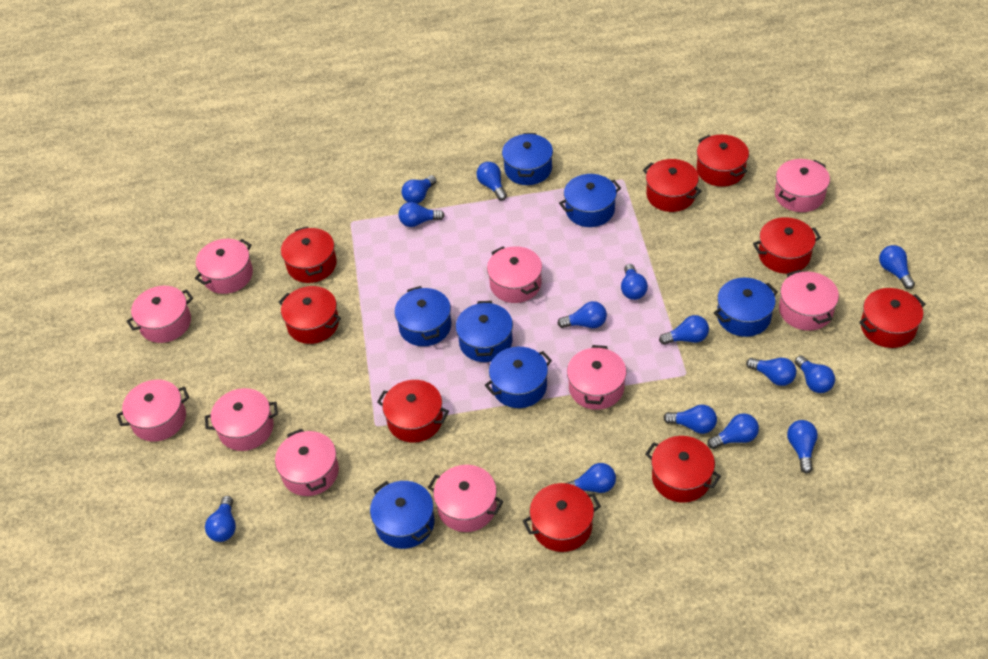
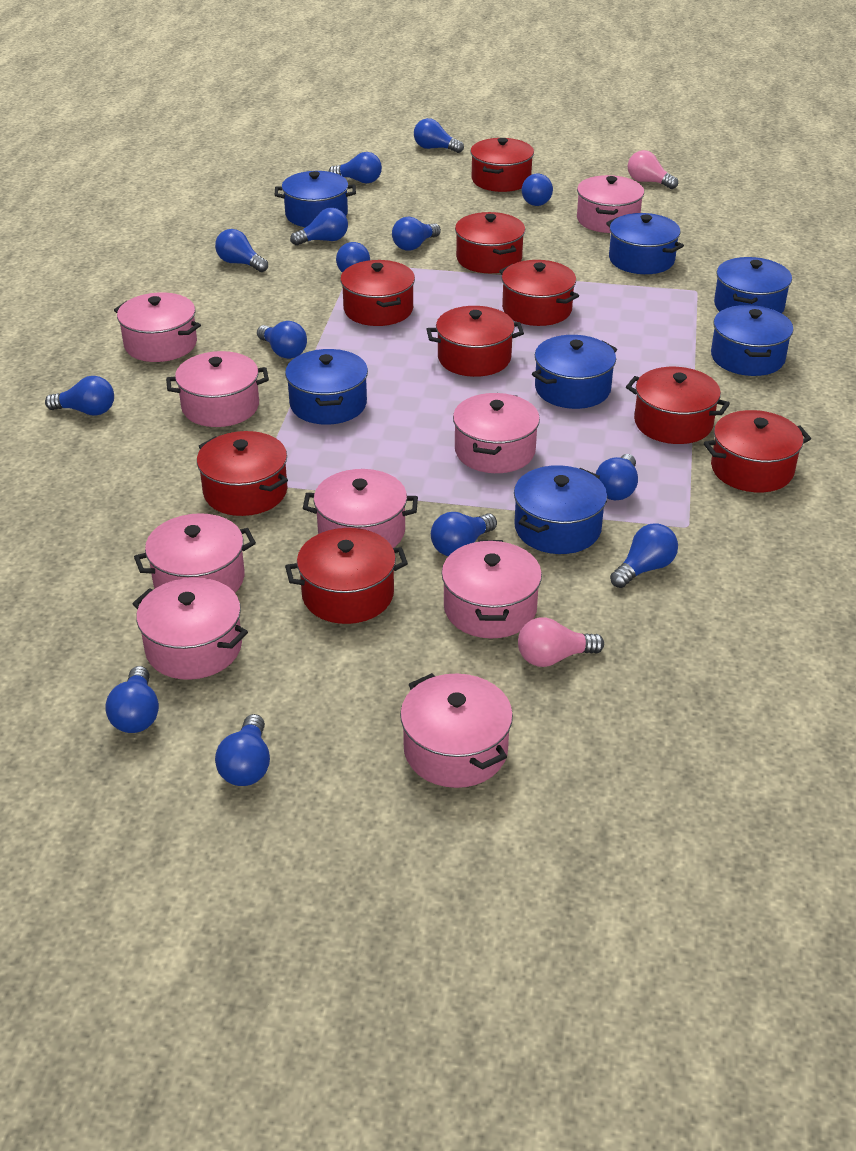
pink light bulb: none = 0 -> [518,617,604,667] [628,150,678,189] = 2
pink pot: [116,380,189,441] [126,286,193,343] [195,239,253,294] [205,388,278,451] [275,429,339,496] [428,465,503,532] [487,246,542,303] [567,345,626,410] [775,159,830,212] [779,270,839,331] = 10 -> [114,292,201,362] [132,577,248,680] [134,513,256,593] [166,351,269,427] [303,469,418,548] [400,673,513,788] [441,540,542,638] [453,393,540,473] [577,175,644,233] = 9

